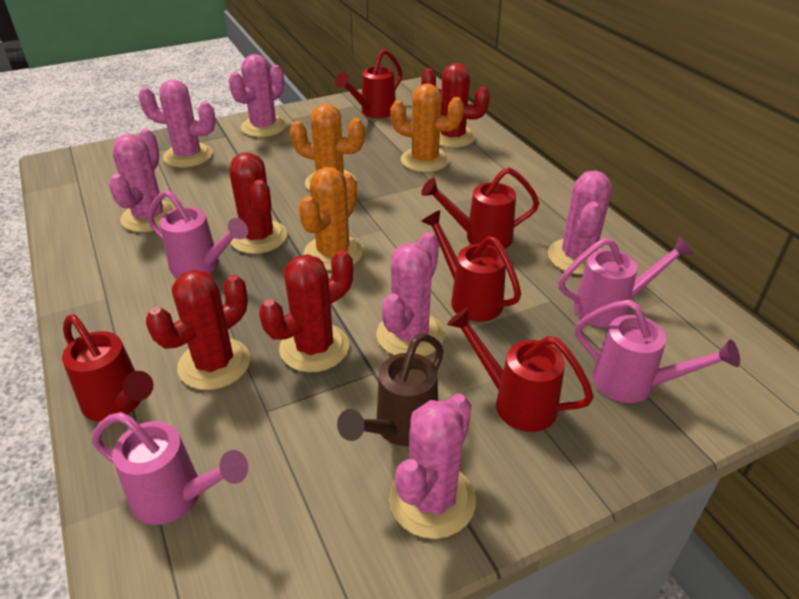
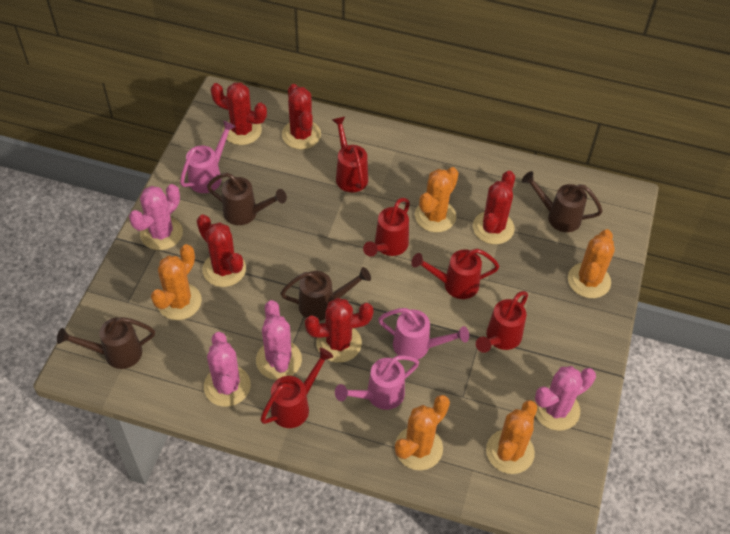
brown watering can: [337,333,444,446] = 1 -> [57,317,155,369] [207,172,287,225] [280,267,371,321] [522,171,603,232] = 4
orange cactus: [290,104,365,191] [299,167,363,271] [390,84,464,172] = 3 -> [151,244,202,320] [395,395,450,470] [415,167,459,232] [486,400,537,474] [568,229,615,298] = 5
pink cactus: [109,129,177,232] [138,80,216,168] [228,54,286,137] [376,232,445,356] [389,393,476,539] [548,171,612,275] = 6 -> [129,184,183,250] [204,332,251,407] [256,300,302,380] [534,366,596,431] = 4
pink watering can: [92,412,248,525] [148,190,248,278] [558,236,694,328] [575,300,740,403] = 4 -> [180,120,236,193] [335,355,419,410] [378,308,469,360] = 3
red cactus: [146,270,250,390] [230,153,287,254] [259,250,353,372] [421,63,490,148] = 4 -> [197,214,246,287] [210,82,267,145] [282,84,321,149] [305,298,374,363] [473,171,515,244] = 5

